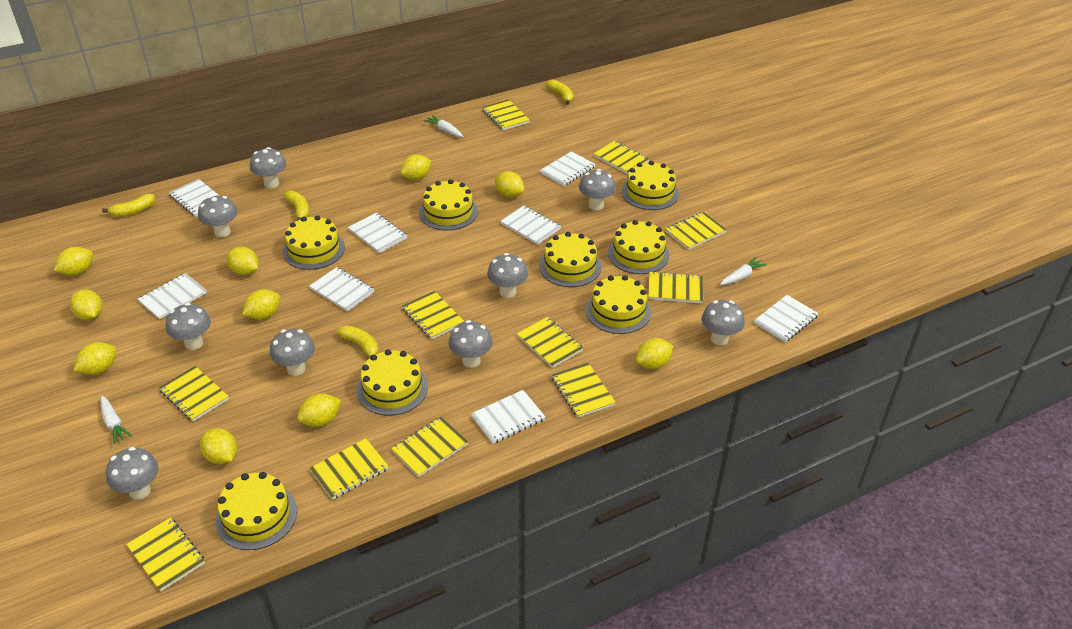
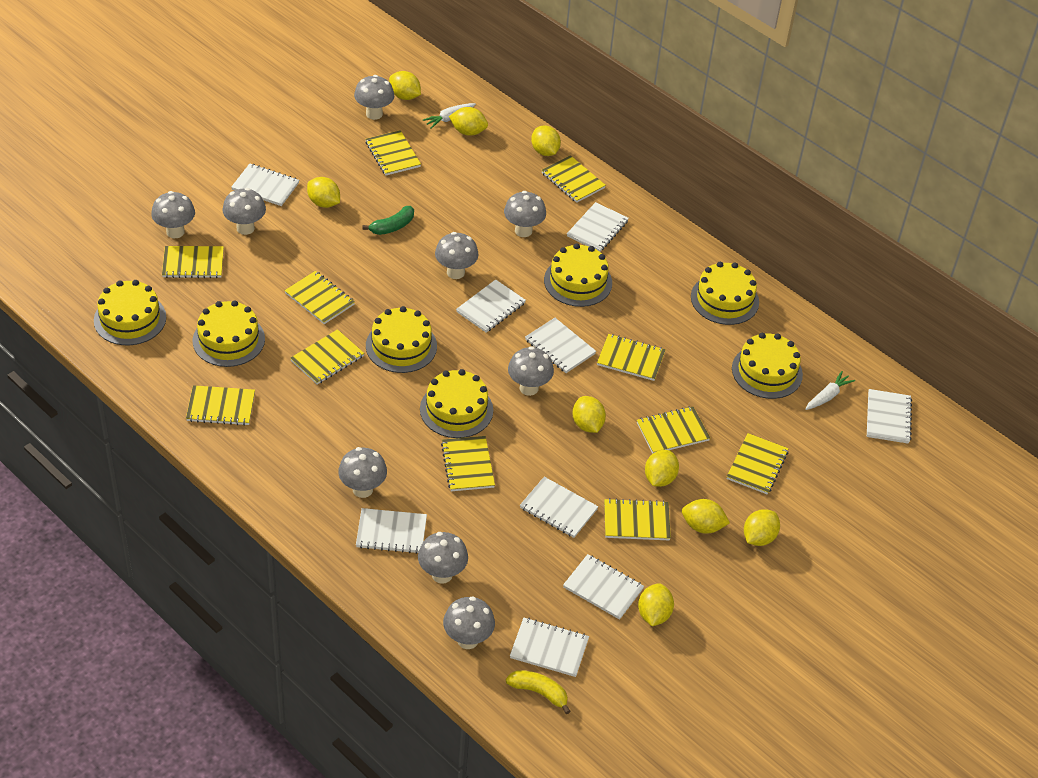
green banana: none = 0 -> [362,206,414,235] = 1
white carrot: [101,396,132,444] [424,115,464,137] [720,257,767,285] = 3 -> [423,103,476,129] [805,371,855,410] = 2
white notebook: [138,273,207,320] [169,179,220,217] [309,267,375,312] [348,213,408,253] [471,390,546,444] [500,206,561,245] [540,151,596,186] [754,295,819,342] = 8 -> [231,163,299,206] [356,508,427,554] [456,279,526,333] [510,618,589,677] [520,477,598,538] [525,318,596,373] [563,554,644,620] [567,202,629,252] [867,389,912,444] = 9
yellow banana: [102,194,155,217] [284,191,309,221] [337,325,379,357] [545,80,573,105] = 4 -> [506,670,571,714] = 1
yellow cake: [215,472,297,550] [283,215,345,270] [357,349,428,416] [419,179,478,231] [539,232,601,287] [586,275,651,334] [608,220,669,274] [622,161,679,210] = 8 -> [94,280,166,345] [193,300,265,367] [366,306,437,373] [420,369,493,438] [544,243,612,307] [691,262,759,325] [732,333,803,399] = 7
yellow lemon: [54,247,93,276] [70,289,102,320] [74,342,116,375] [200,428,237,464] [227,247,258,275] [242,289,280,320] [297,393,341,427] [400,154,431,180] [495,171,524,198] [636,338,673,369] = 10 -> [307,177,340,208] [389,71,421,100] [449,107,488,136] [531,125,561,156] [572,396,606,433] [638,583,674,626] [645,450,679,487] [682,499,730,534] [744,509,780,546] = 9

